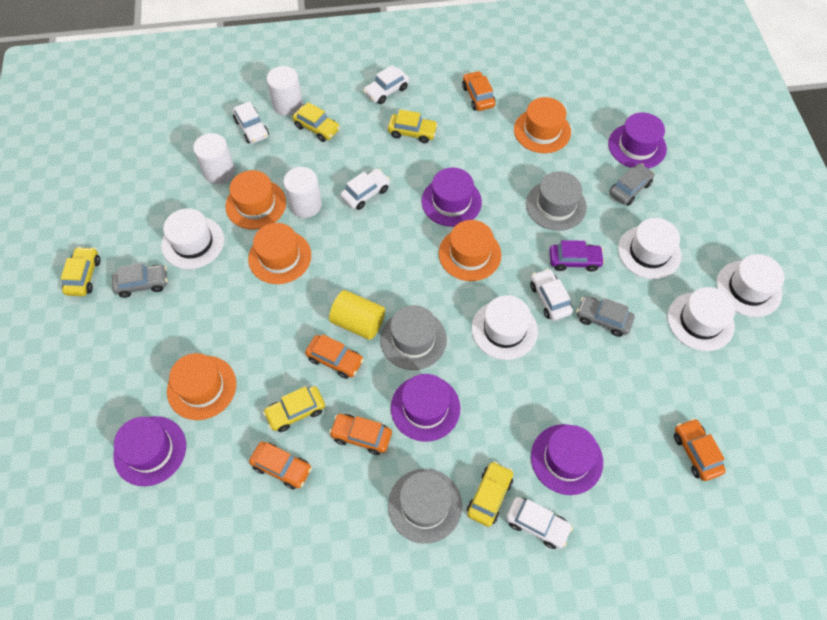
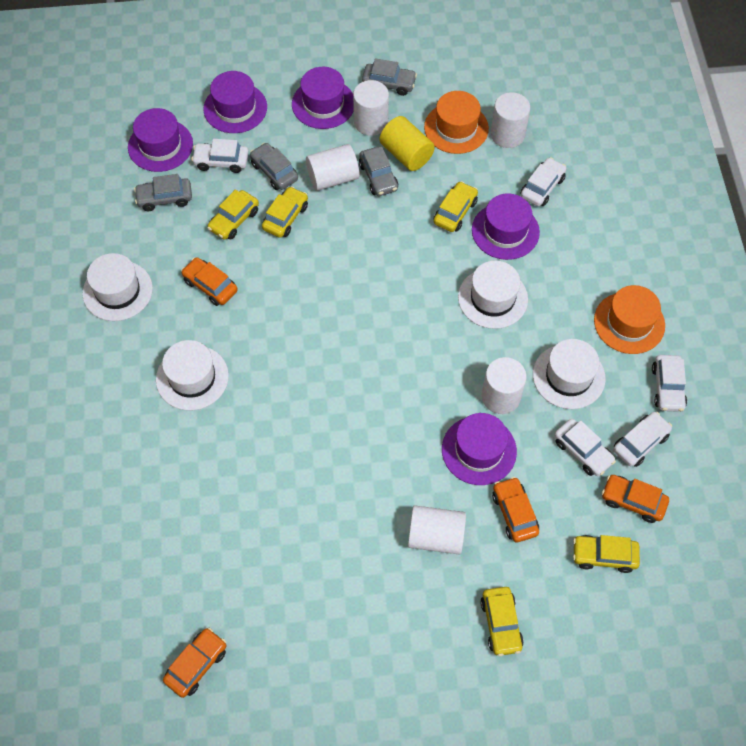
grey car: [112,263,167,298] [576,296,635,337] [609,163,655,206] = 3 -> [134,174,192,211] [250,143,298,190] [359,147,398,196] [362,58,417,96] = 4
grey hat: [380,305,447,370] [388,469,462,544] [526,171,587,231] = 3 -> none = 0
orange car: [249,442,312,490] [305,334,364,379] [329,414,392,455] [462,71,496,111] [674,418,726,481] = 5 -> [163,628,227,698] [181,257,238,306] [492,477,539,542] [602,475,669,523] = 4
orange hat: [167,353,236,420] [225,170,286,230] [248,223,311,284] [439,220,501,281] [514,97,571,153] = 5 -> [424,91,489,154] [594,285,665,354] = 2
purple car: [549,240,605,272] = 1 -> none = 0
white cylinder: [193,133,235,184] [267,66,303,116] [283,167,322,218] = 3 -> [306,144,359,191] [353,80,389,136] [408,505,466,555] [482,357,527,414] [491,92,530,148] = 5
white hat: [161,208,224,269] [472,295,538,360] [618,218,682,279] [668,287,735,351] [716,254,785,317] = 5 -> [82,253,153,321] [156,340,229,410] [458,261,528,329] [533,339,606,409] = 4

